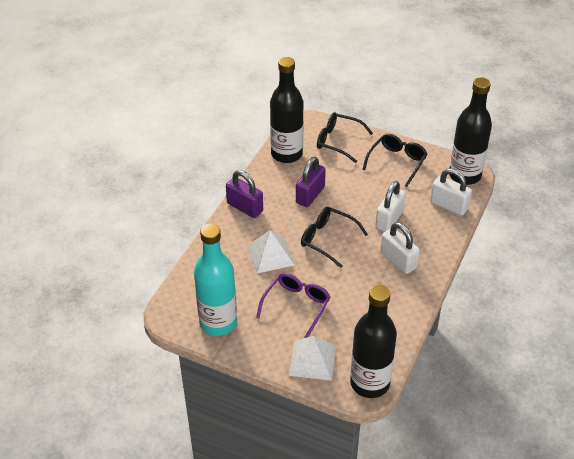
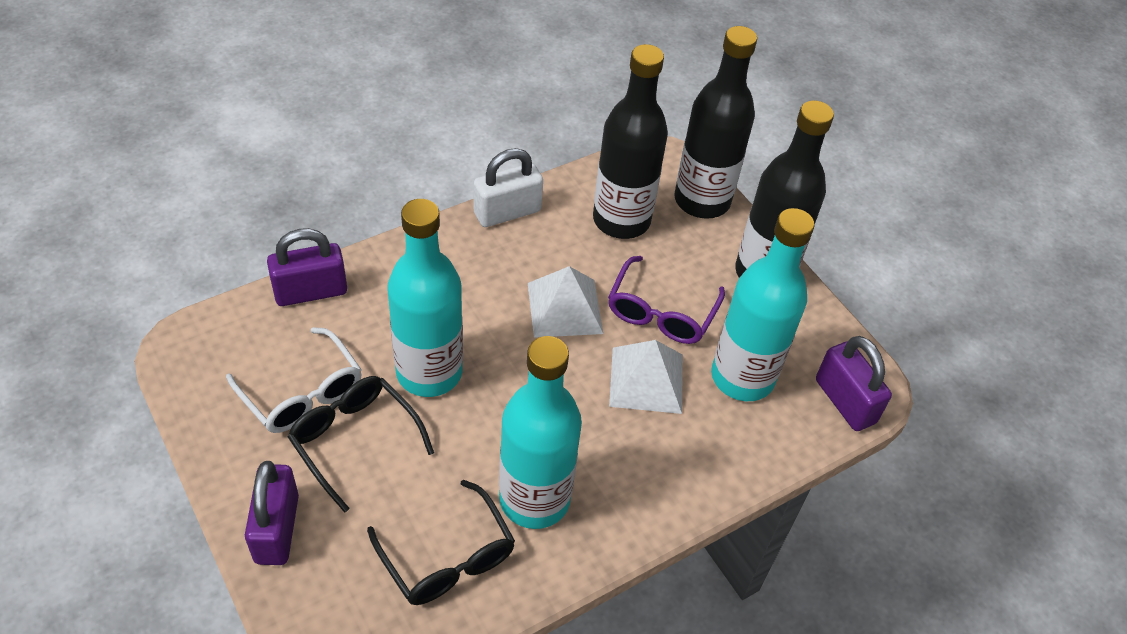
black glasses: [301,207,368,268] [317,112,373,163] [362,134,427,187] = 3 -> [288,376,434,513] [367,479,515,605] = 2
purple padlock: [226,170,263,218] [296,157,326,207] = 2 -> [245,461,299,565] [267,228,347,306] [816,336,892,431] = 3
turquoise bottle: [194,224,237,336] = 1 -> [387,199,463,397] [499,336,582,529] [711,208,814,401] = 3
white glasses: none = 0 -> [226,327,362,433] = 1
white padlock: [375,181,406,232] [380,222,420,274] [430,168,472,216] = 3 -> [474,148,543,227] = 1

